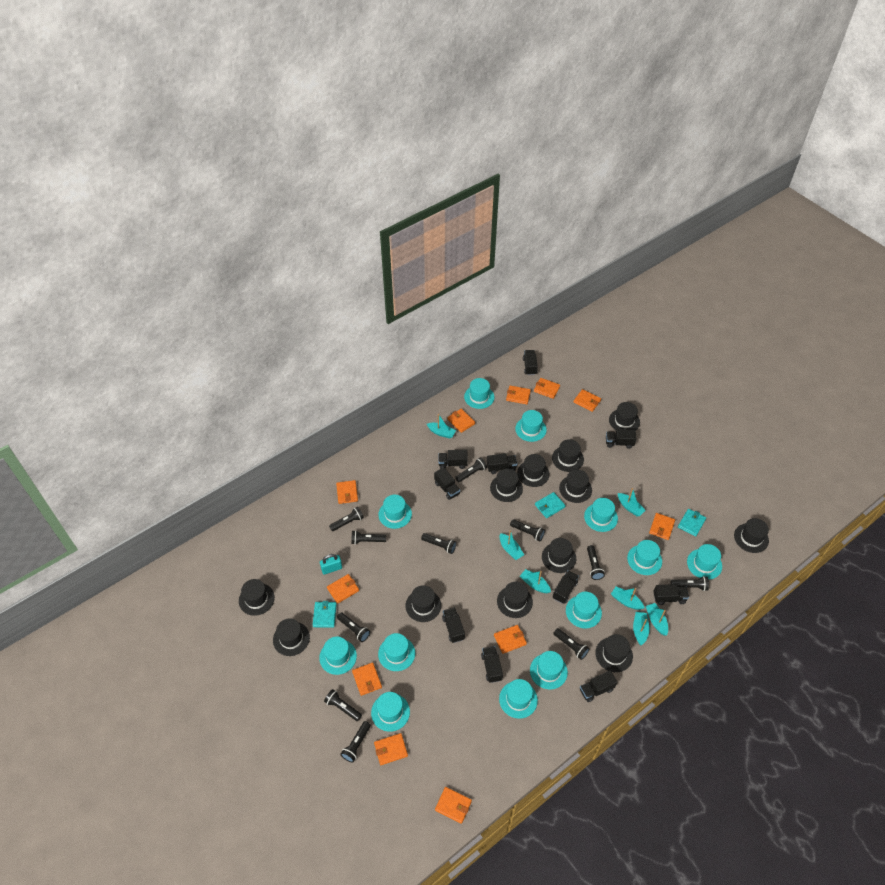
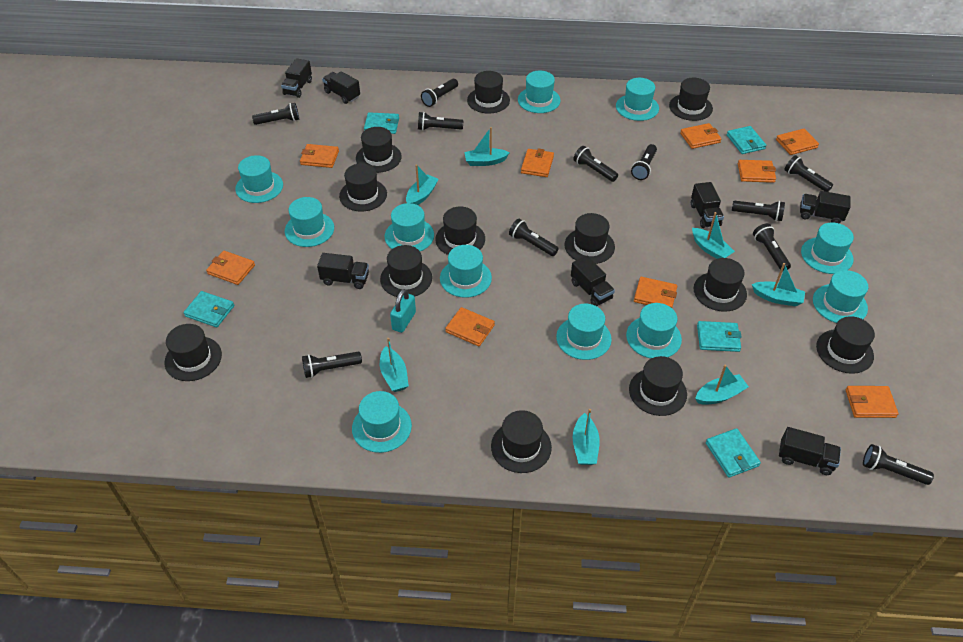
black truck: [434,467,460,500] [438,450,468,469] [442,607,465,643] [481,646,503,683] [487,453,517,474] [523,350,538,375] [553,570,579,604] [580,670,617,702] [606,429,636,449] [653,584,689,605] = 10 -> [281,58,312,98] [317,253,369,289] [322,71,360,104] [571,255,615,306] [691,182,724,228] [779,427,841,475] [800,191,851,224] = 7
orange wallet: [327,574,359,604] [336,480,358,504] [352,662,382,696] [374,733,408,765] [435,787,472,824] [447,409,475,433] [494,625,527,654] [506,386,531,404] [534,378,560,399] [574,389,601,412] [649,513,675,540] = 11 -> [206,251,255,285] [300,144,339,168] [445,307,495,346] [521,148,554,177] [634,277,677,308] [680,123,721,149] [738,160,776,183] [776,129,819,155] [846,386,898,418] = 9
turquoise hat: [319,636,357,675] [371,692,410,732] [378,633,415,671] [379,495,412,529] [464,378,494,409] [499,679,538,719] [515,410,547,442] [530,651,568,690] [566,592,602,628] [584,498,618,532] [627,540,662,575] [687,544,722,580] = 12 -> [235,155,283,203] [285,197,334,247] [352,391,412,453] [384,203,434,251] [440,245,492,298] [518,71,561,113] [556,304,612,360] [616,78,659,121] [626,303,682,358] [801,222,854,274] [813,270,868,323] = 11
turquoise wallet: [313,601,337,628] [535,492,566,518] [678,509,706,537] = 3 -> [183,291,234,327] [364,112,399,134] [697,321,742,352] [706,428,761,478] [727,126,766,154] = 5

